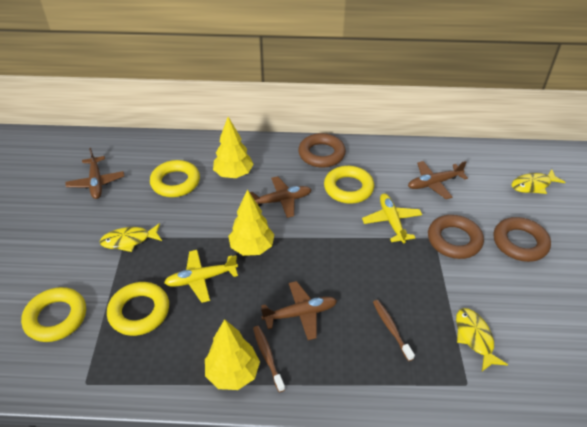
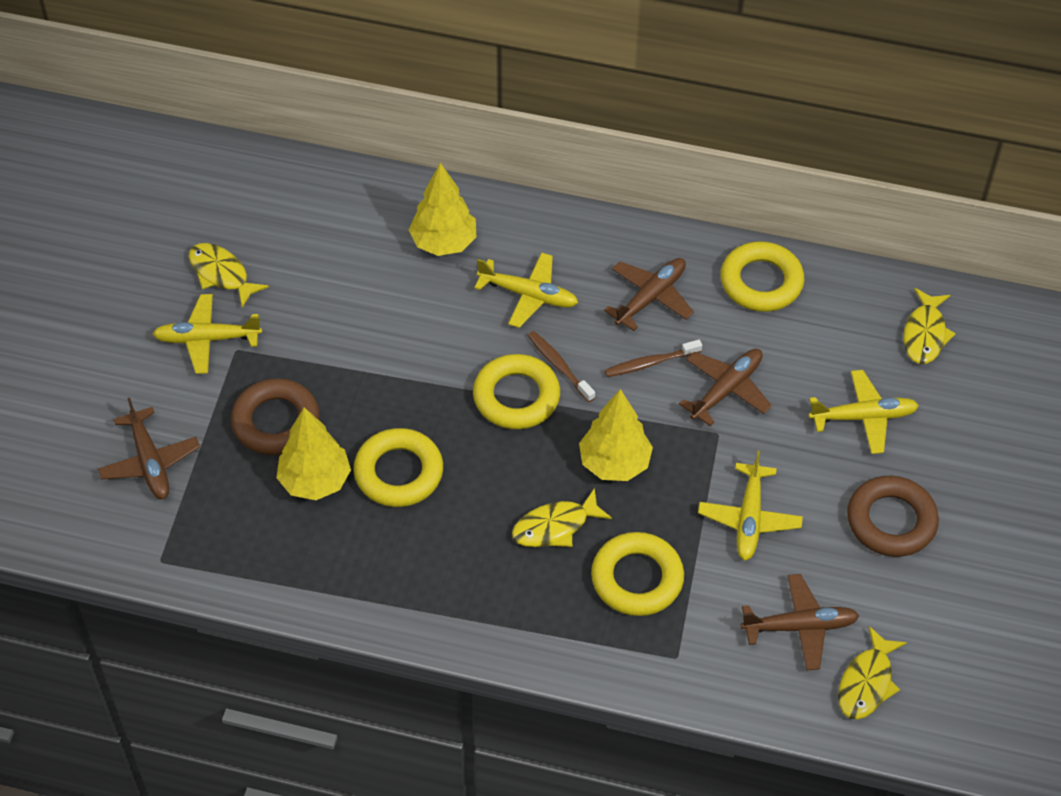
brown ring: [298,133,346,168] [428,215,484,259] [494,217,551,262] = 3 -> [231,378,319,455] [847,476,939,557] = 2
yellow fish: [100,223,162,252] [456,308,508,371] [512,169,565,194] = 3 -> [189,243,269,308] [512,488,612,547] [838,626,907,720] [903,288,956,364] = 4
yellow plane: [164,250,238,303] [362,194,422,243] = 2 -> [152,294,262,374] [474,252,578,328] [698,450,803,561] [809,370,919,454] = 4

